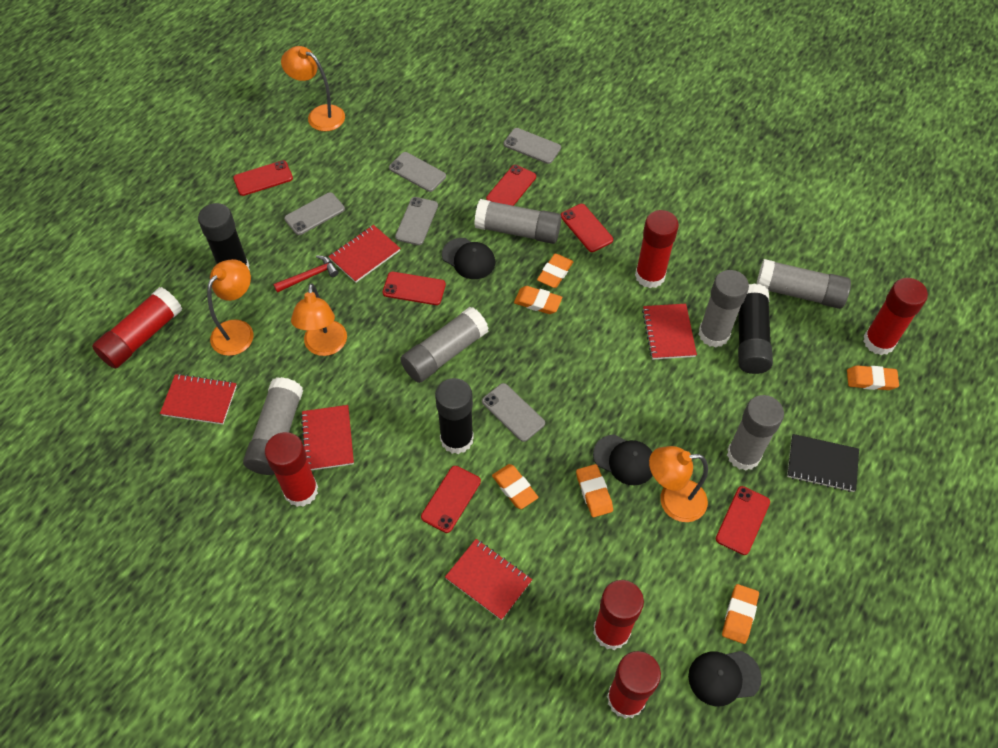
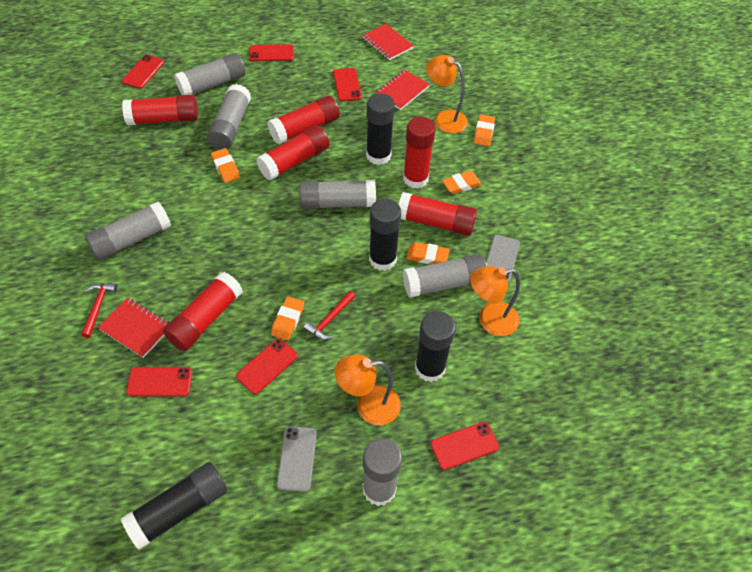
black cap: [442,238,495,279] [593,434,653,485] [688,651,762,706] = 3 -> none = 0
black glue stick: [198,203,250,270] [435,378,474,454] [738,283,773,374] = 3 -> [121,462,228,550] [366,93,395,165] [369,199,401,271] [415,311,456,382] = 4
black notebook: [787,434,859,492] = 1 -> none = 0
grey phone: [284,192,345,235] [389,152,446,192] [395,197,438,245] [482,383,545,442] [504,128,561,164] = 5 -> [277,426,317,492] [486,235,520,283] = 2
orange eraser: [492,464,538,509] [514,286,562,314] [537,254,574,288] [576,464,613,517] [722,584,759,644] [847,365,899,390] = 6 -> [211,148,240,183] [271,296,304,340] [406,242,450,264] [442,171,482,194] [474,114,495,146] = 5
orange lamp: [207,259,253,356] [281,46,345,131] [291,283,347,356] [649,446,708,522] = 4 -> [335,354,401,425] [426,55,468,133] [470,266,520,336] = 3
red hammer: [273,255,338,293] = 1 -> [81,283,117,338] [303,291,356,340] = 2
red notebook: [160,374,237,425] [301,405,354,470] [328,225,400,283] [445,539,532,620] [642,304,697,359] = 5 -> [98,298,170,358] [362,24,413,60] [375,70,430,110] = 3

